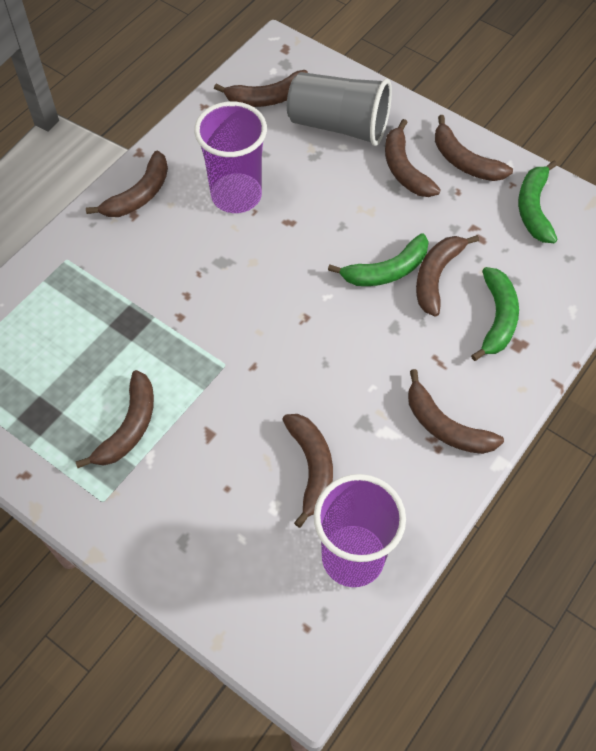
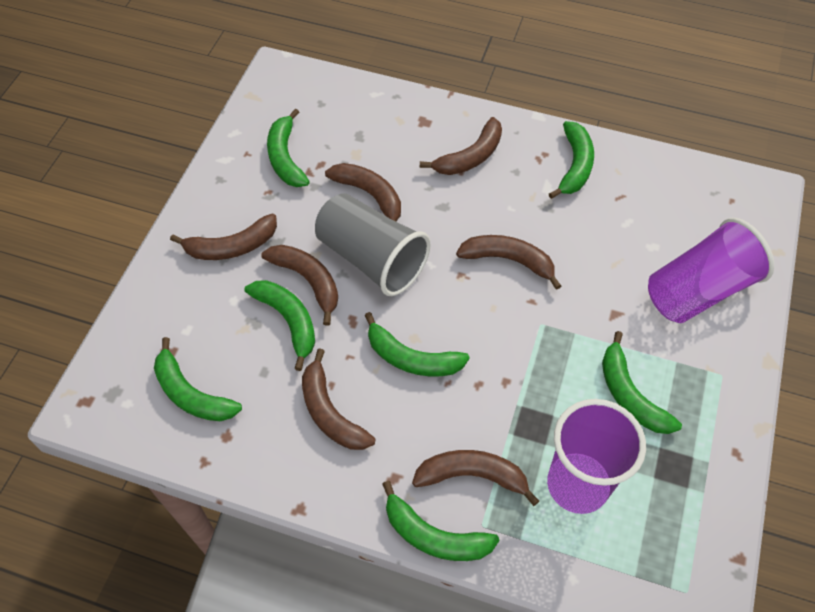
brown banana: [76,370,154,468] [86,151,168,217] [214,70,308,107] [282,414,333,528] [385,119,441,197] [408,369,504,454] [416,235,479,317] [435,115,513,181] = 8 -> [170,214,277,260] [261,245,338,326] [302,348,375,450] [325,163,401,221] [412,450,539,506] [420,117,502,175] [456,235,561,290] = 7
green banana: [328,233,429,286] [471,267,519,361] [518,160,558,243] = 3 -> [154,337,242,421] [244,280,315,371] [267,109,310,187] [364,312,470,376] [382,481,499,561] [549,121,594,199] [602,331,682,434] = 7

